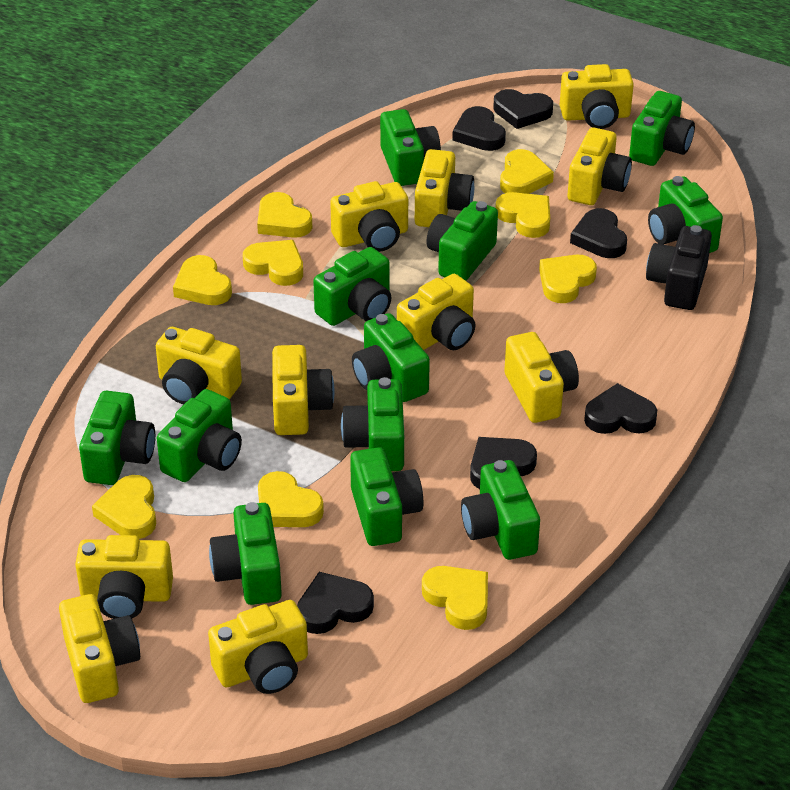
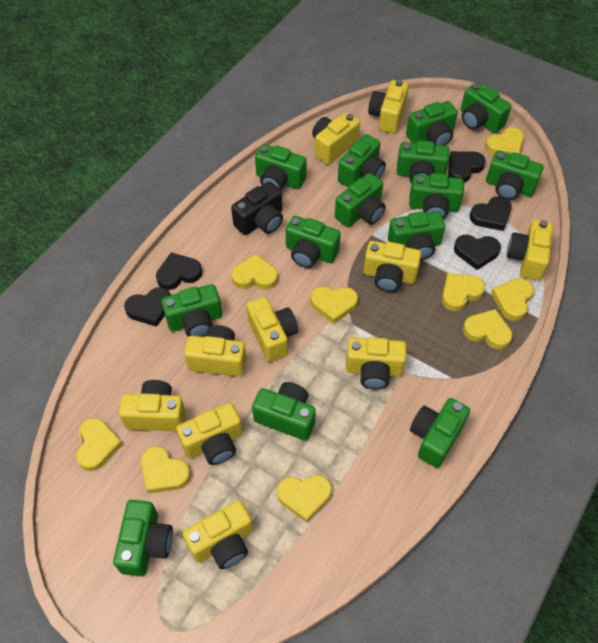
black heart: [297,572,374,634] [452,106,506,151] [470,437,537,489] [494,89,553,129] [570,208,627,258] [584,383,657,434] = 6 -> [124,287,171,327] [156,253,202,290] [448,151,486,183] [454,235,501,270] [470,196,512,231] = 5
green camera: [79,391,155,485] [157,389,242,482] [209,502,282,605] [313,247,391,326] [341,377,404,471] [350,447,423,546] [352,313,430,402] [380,109,441,186] [426,201,498,281] [461,460,540,560] [629,91,695,166] [648,176,723,253] = 12 -> [113,500,173,576] [161,284,222,337] [252,382,316,441] [255,144,307,190] [286,216,341,268] [335,173,386,227] [338,134,386,188] [388,211,445,261] [397,140,449,184] [406,101,458,146] [409,173,464,219] [410,398,470,468] [461,83,511,133] [486,151,544,200] = 14
yellow camera: [59,594,140,703] [75,535,173,619] [156,327,242,404] [208,600,308,694] [272,345,334,435] [330,181,408,252] [397,274,476,350] [415,149,474,227] [504,332,579,423] [560,64,634,129] [567,128,632,205] = 11 -> [119,380,186,431] [176,403,243,465] [183,500,253,569] [184,325,247,377] [246,297,298,362] [312,113,360,165] [346,337,407,389] [363,241,421,292] [368,80,409,133] [507,219,553,281] = 10

